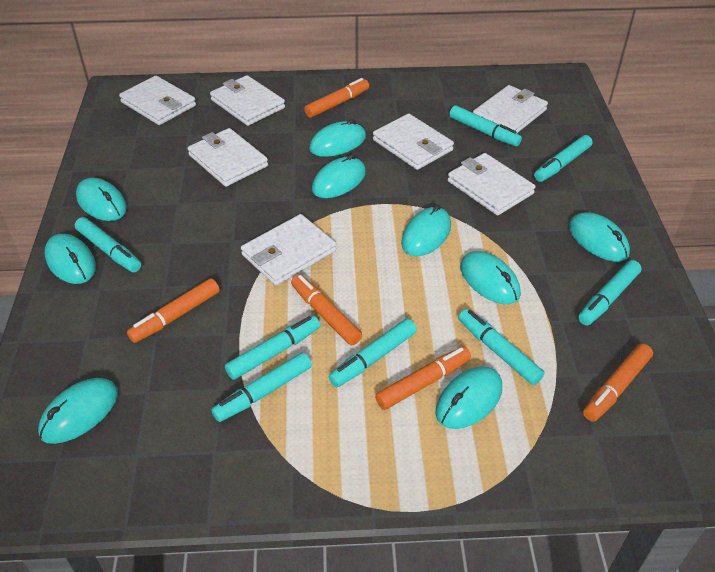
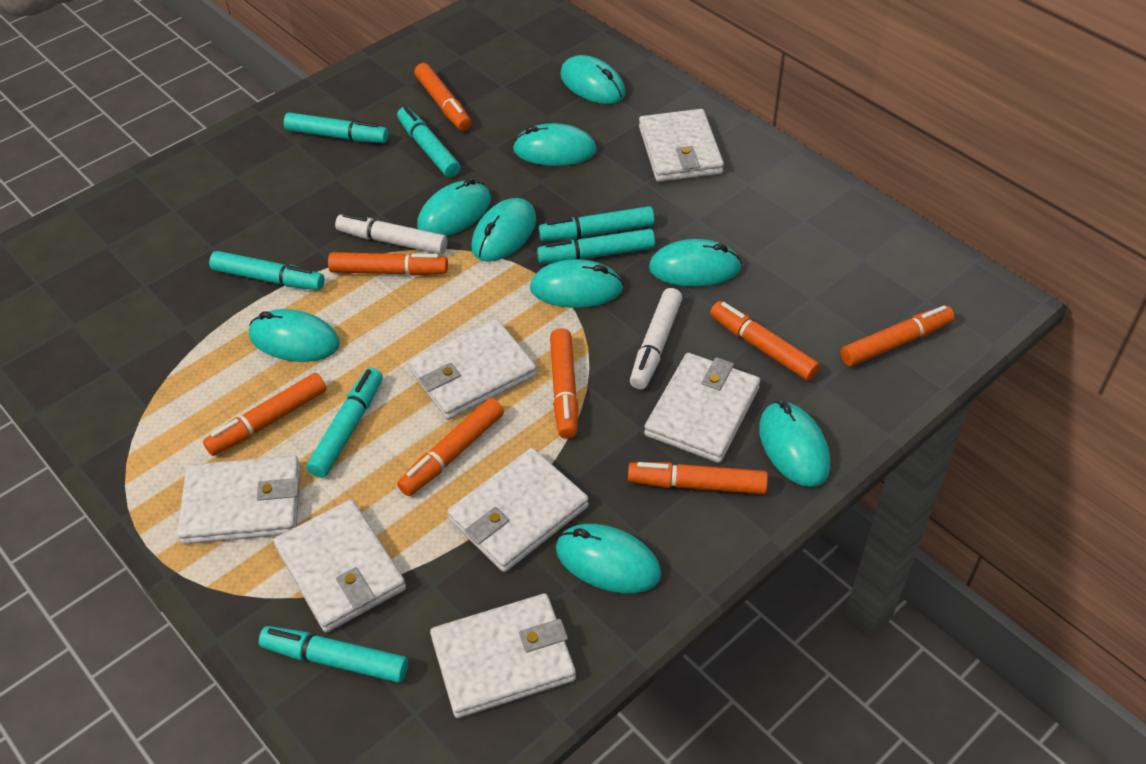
orange marker: [127,278,220,343] [291,274,362,345] [304,78,369,118] [375,346,471,410] [583,343,653,422] = 5 -> [203,373,326,456] [328,252,448,276] [397,398,504,496] [414,63,471,131] [550,328,578,439] [628,462,768,494] [710,301,820,381] [840,305,954,366] = 8
turquoise marker: [75,217,141,272] [211,352,312,422] [225,315,320,380] [329,319,417,387] [449,105,522,146] [458,309,544,385] [534,135,593,182] [578,260,642,326] = 8 -> [209,251,324,290] [259,626,408,683] [284,113,388,143] [306,367,383,478] [397,106,460,178] [537,229,655,264] [539,206,655,241] = 7
white marker: none = 0 -> [335,213,447,255] [630,288,683,389] = 2

